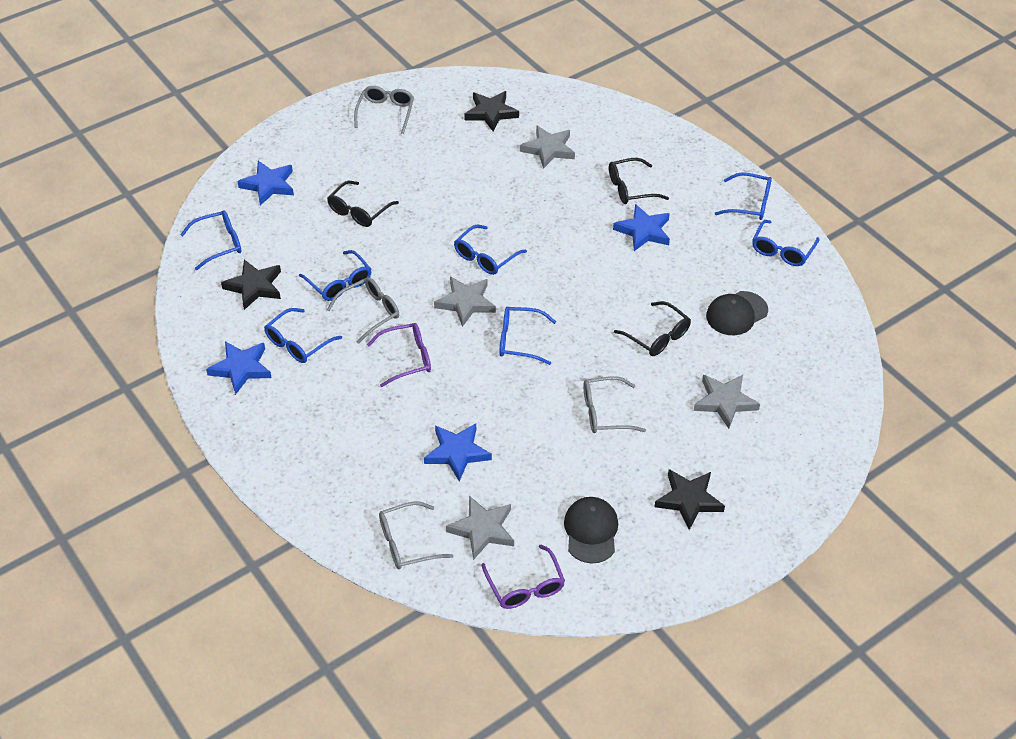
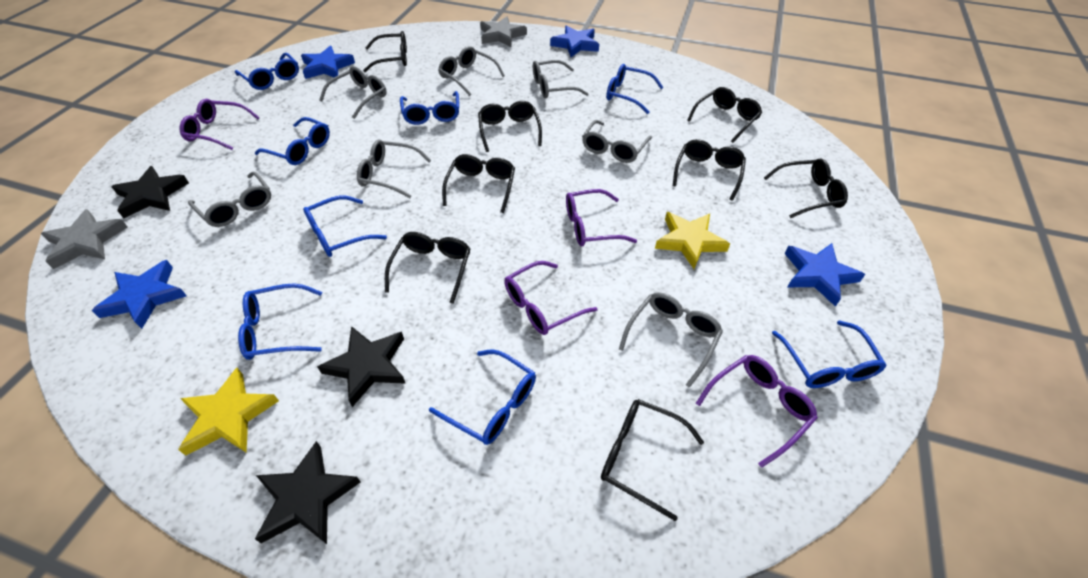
black cap: [564,497,618,564] [706,291,768,335] = 2 -> none = 0
black glasses: [327,181,399,227] [609,158,669,204] [614,301,691,356] = 3 -> [363,31,407,72] [385,232,471,304] [442,154,515,213] [478,101,542,152] [601,399,704,521] [673,139,746,201] [687,87,762,143] [764,159,848,218] = 8
blue glasses: [180,210,241,270] [264,308,342,363] [299,250,371,301] [454,225,527,275] [500,307,556,365] [715,172,772,220] [752,220,819,266] = 7 -> [235,53,299,90] [238,283,322,360] [255,117,330,165] [303,196,387,257] [400,91,459,125] [429,349,536,445] [606,64,664,114] [772,320,887,388] = 8
grey glasses: [327,277,399,344] [354,86,414,134] [379,501,453,569] [584,376,646,433] = 4 -> [188,171,271,227] [319,66,387,119] [357,139,431,198] [438,46,505,96] [533,60,588,98] [582,120,652,163] [619,292,723,388] = 7
grey star: [434,276,496,327] [446,496,514,560] [520,125,575,169] [694,375,760,429] = 4 -> [41,209,128,269] [480,16,527,47] = 2
purple glasses: [367,323,431,387] [481,544,565,609] = 2 -> [179,99,260,150] [504,261,598,335] [566,189,637,247] [696,355,818,468] = 4
yellow star: none = 0 -> [178,368,279,456] [655,212,730,269] = 2

